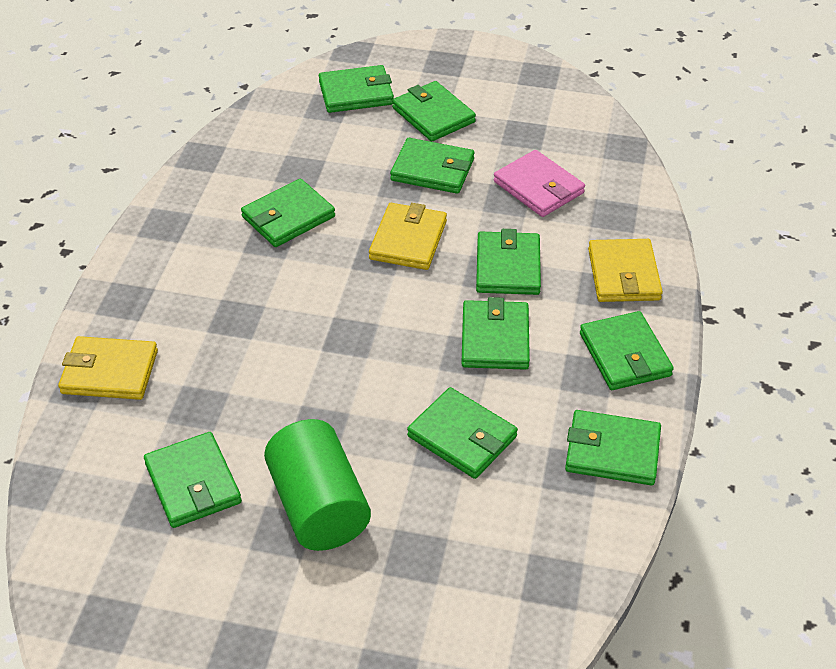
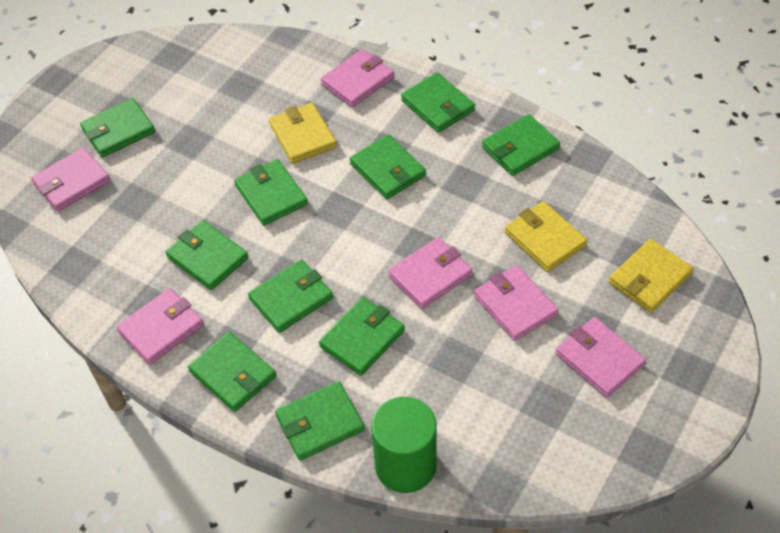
pink wallet: [494,150,585,217] = 1 -> [31,148,110,212] [116,288,204,365] [321,49,394,107] [388,237,473,309] [474,265,558,341] [556,317,646,398] = 6

